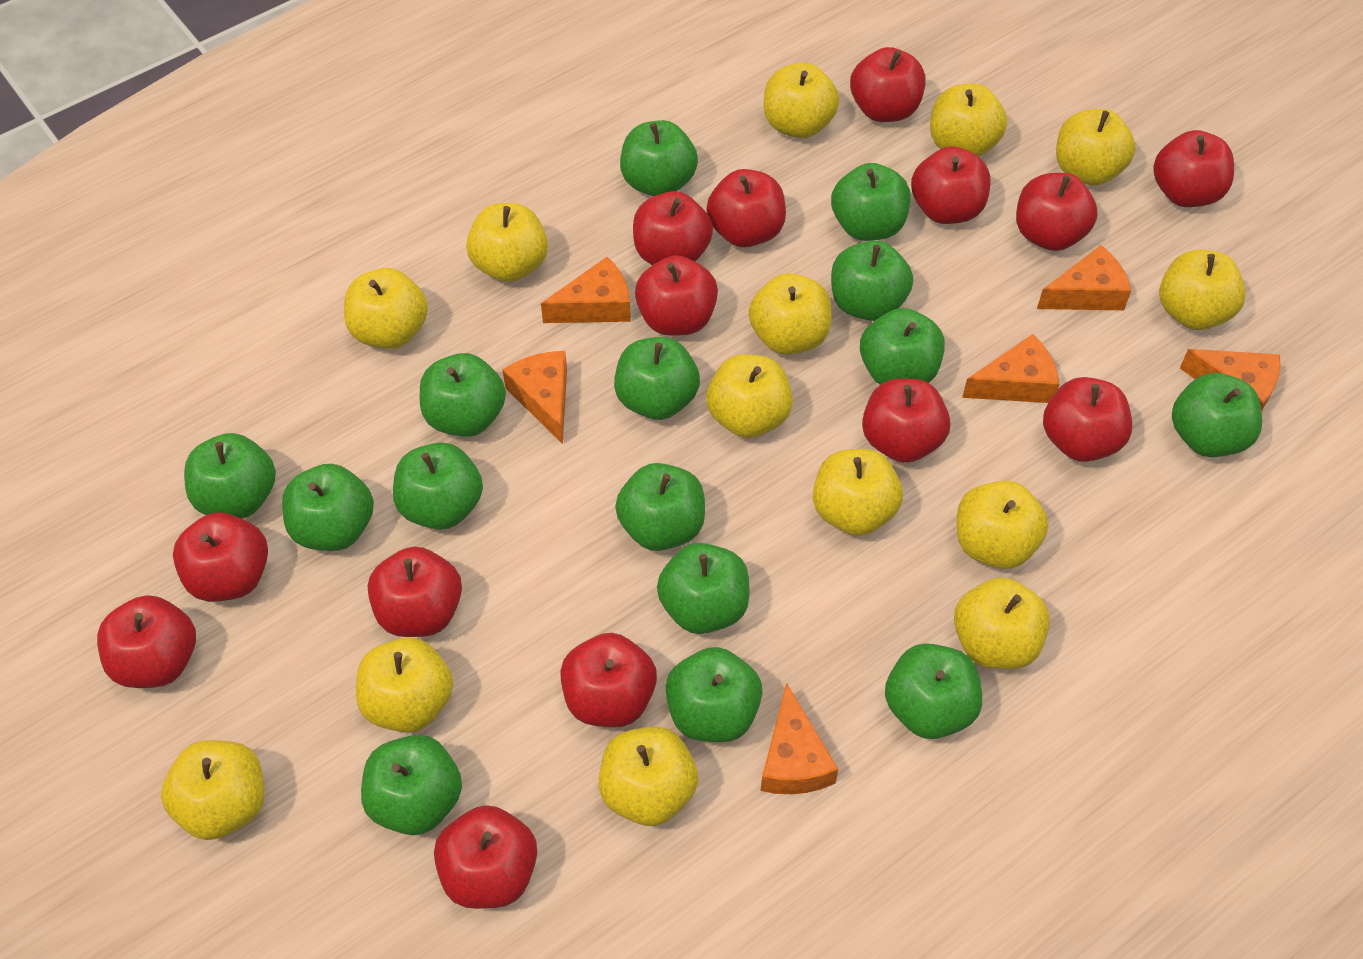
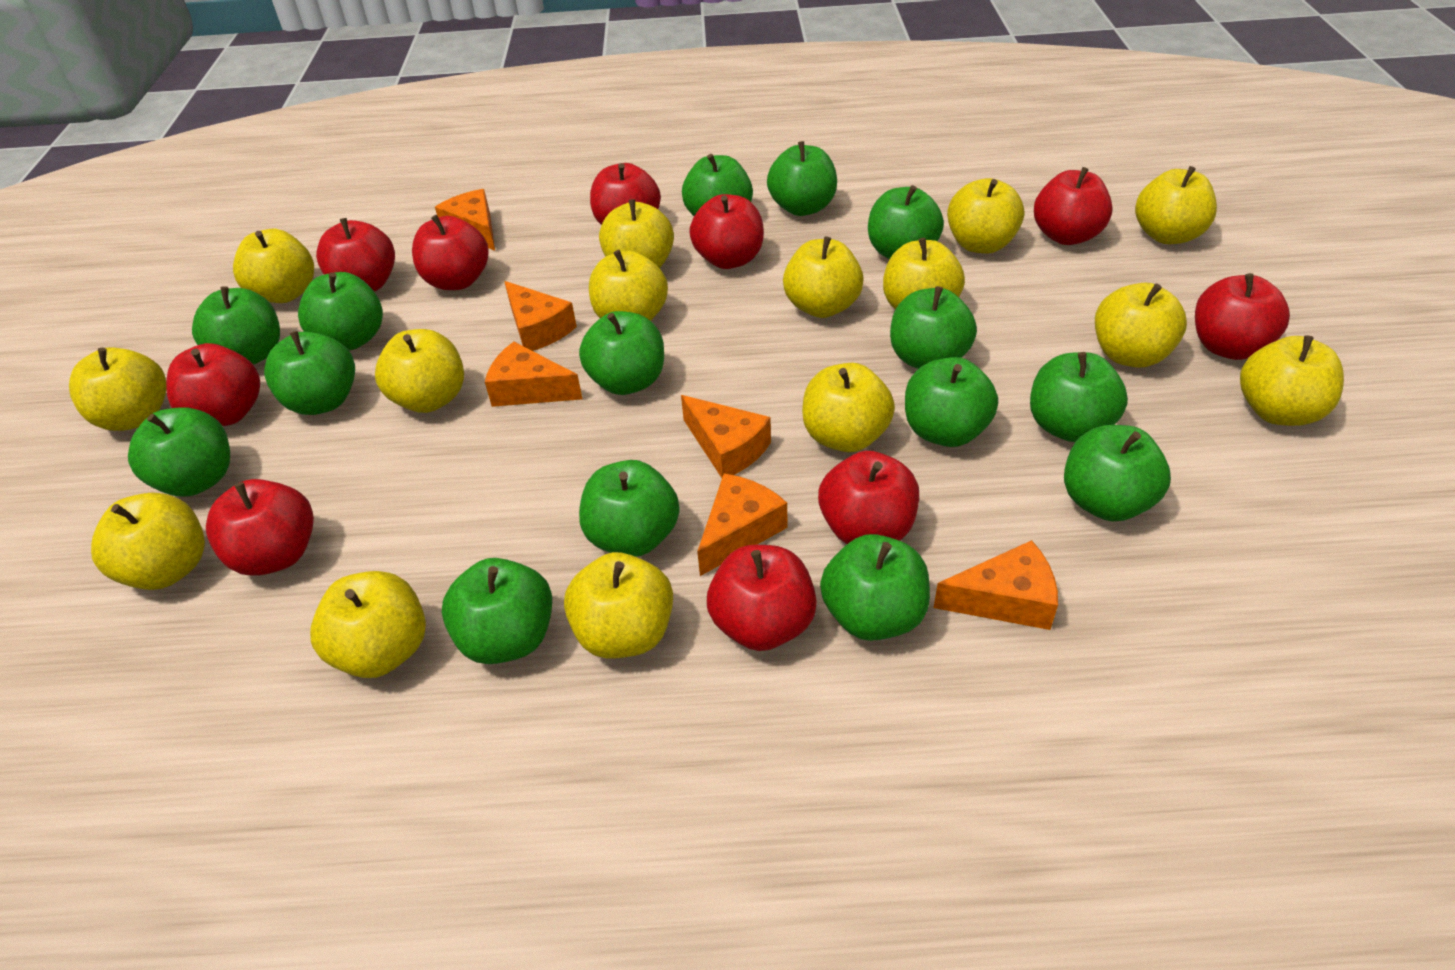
red apple: [97,595,196,688] [173,512,268,602] [368,547,462,637] [434,805,537,909] [560,633,657,727] [633,191,713,265] [635,255,718,336] [706,169,786,247] [850,47,926,122] [862,379,950,463] [911,146,990,224] [1016,173,1098,251] [1043,377,1132,462] [1153,130,1234,207] = 14 -> [166,343,260,426] [206,479,314,576] [316,218,395,292] [412,215,489,290] [590,163,661,225] [689,194,764,269] [707,545,817,651] [818,451,919,544] [1034,167,1113,245] [1195,273,1290,360] = 10
yellow apple: [161,740,264,840] [344,268,428,349] [356,637,453,733] [466,203,548,282] [599,727,698,826] [706,354,793,438] [749,273,832,355] [764,63,839,138] [813,449,903,536] [930,84,1007,157] [954,577,1050,669] [957,481,1048,569] [1056,109,1135,186] [1159,250,1246,330] = 14 -> [69,347,167,431] [91,493,205,590] [233,229,314,303] [310,571,426,678] [375,329,464,413] [564,552,673,659] [589,250,668,321] [599,199,674,268] [783,236,864,318] [802,363,895,452] [883,238,965,309] [947,178,1024,253] [1095,283,1187,368] [1135,166,1217,244] [1240,335,1344,426] = 15

